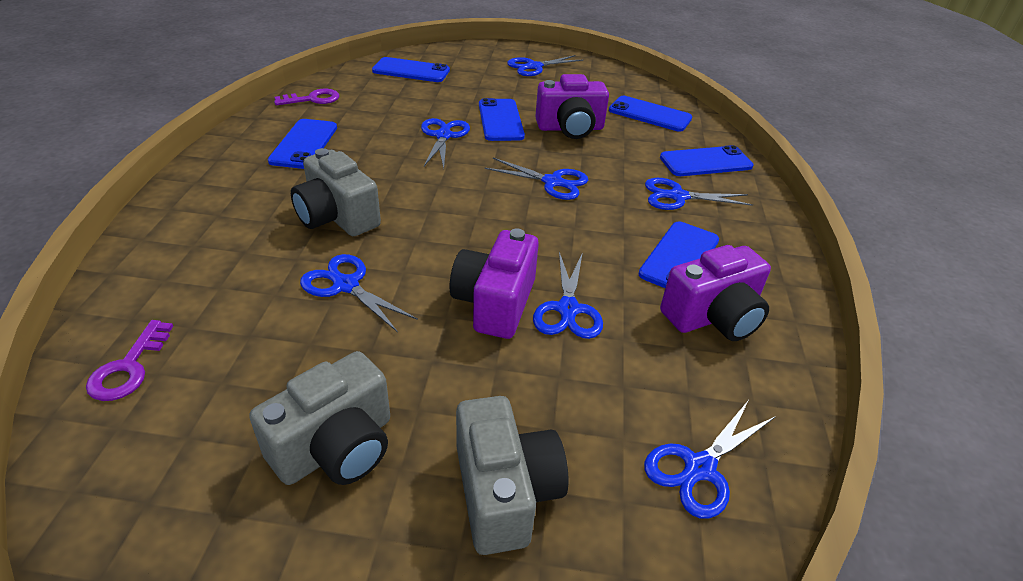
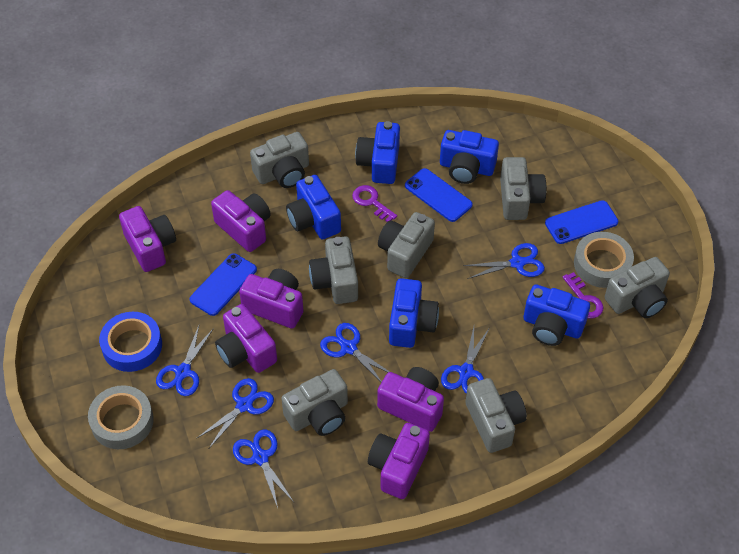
blue camera: none = 0 -> [286,175,341,239] [355,121,400,184] [389,278,439,348] [440,130,499,184] [524,284,590,346] = 5
blue phone: [268,119,337,169] [372,57,450,82] [479,98,525,141] [609,96,692,132] [639,221,719,288] [660,145,754,176] = 6 -> [190,253,257,316] [405,168,473,222] [545,200,618,244] = 3
blue scissors: [300,254,418,332] [421,118,470,168] [484,158,588,200] [507,55,584,76] [533,252,603,339] [644,400,776,519] [645,178,753,210] = 7 -> [156,326,214,396] [196,378,274,448] [233,430,294,508] [320,323,390,382] [441,327,489,394] [464,243,545,279] = 6
blue tape: none = 0 -> [99,312,162,372] = 1
grey camera: [249,351,390,485] [291,148,381,236] [456,396,569,555] = 3 -> [250,132,309,188] [281,369,348,436] [309,236,358,304] [378,212,435,278] [466,378,527,453] [500,157,547,220] [605,257,670,318] = 7
grey tape: none = 0 -> [88,385,154,449] [574,232,634,288] = 2
purple camera: [450,228,539,339] [535,74,609,139] [660,245,771,341] = 3 -> [119,206,176,272] [211,190,271,252] [215,304,277,373] [239,269,303,329] [368,423,430,499] [377,367,444,432] = 6

